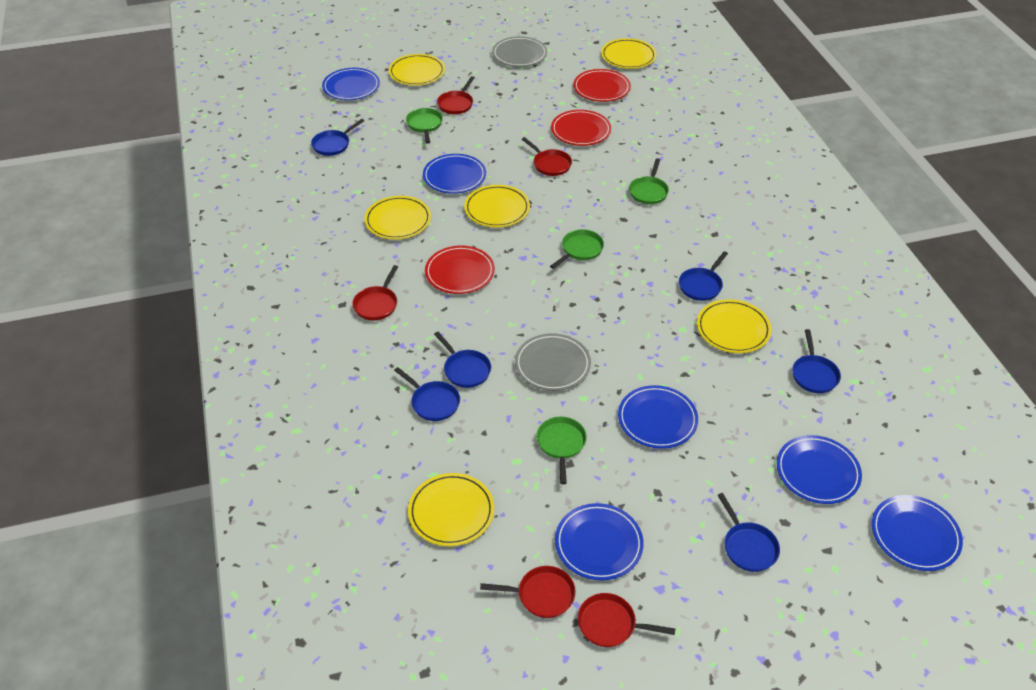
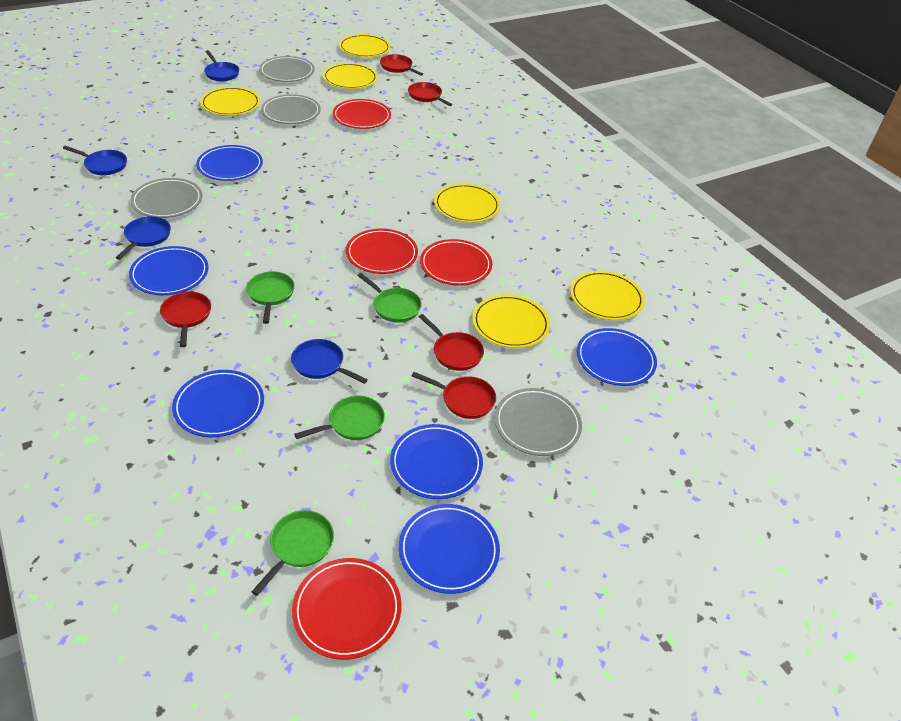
blue pan: [311,119,364,156] [394,367,460,421] [434,332,491,388] [679,251,728,301] [718,493,780,572] [792,329,841,393] = 6 -> [63,146,127,175] [116,216,171,260] [204,50,239,81] [291,339,368,384] = 4
grey plate: [492,36,547,67] [515,333,591,391] = 2 -> [131,178,202,218] [259,56,315,82] [261,94,321,124] [495,388,582,456] = 4
red plate: [425,245,495,294] [551,110,611,146] [573,69,631,102] = 3 -> [292,558,402,660] [333,99,391,129] [346,229,418,274] [420,239,492,286] = 4

